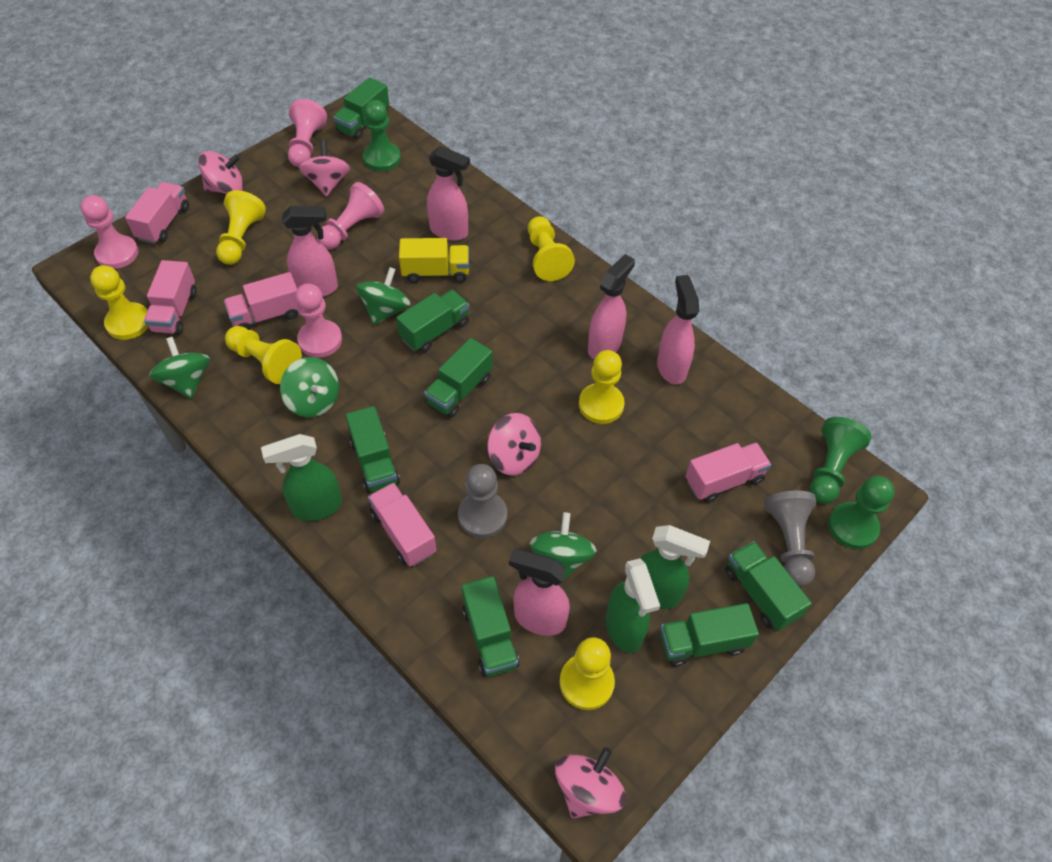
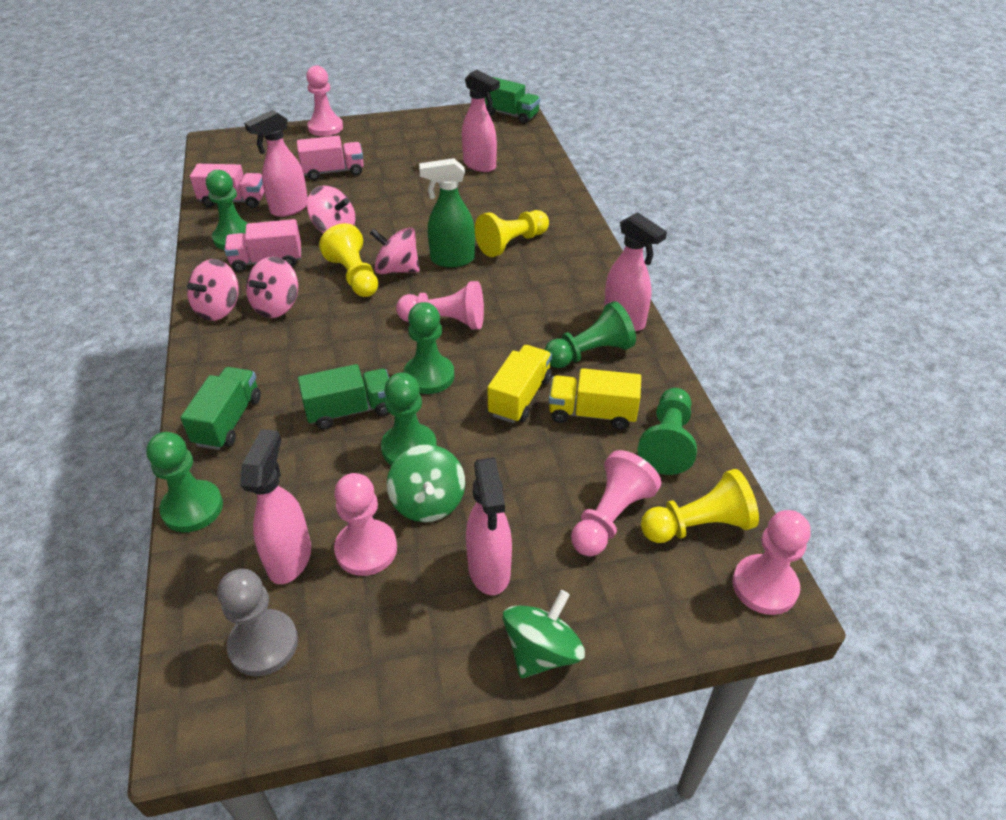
green pawn: [363,100,401,171] [810,417,872,504] [828,476,895,549] = 3 -> [146,432,223,532] [206,170,248,250] [381,373,437,465] [404,302,454,394] [544,301,636,368] [638,388,697,475] = 6
green spinning top: [149,337,210,399] [280,357,339,418] [356,267,411,325] [530,512,597,581] = 4 -> [387,444,465,522] [503,590,585,678] = 2
green spray bottle: [261,434,342,521] [606,558,660,653] [640,525,710,609] = 3 -> [419,158,475,267] = 1
green truck: [333,77,389,139] [346,406,400,493] [396,290,469,352] [424,338,493,417] [462,576,520,677] [660,603,759,667] [725,541,812,631] = 7 -> [180,367,261,450] [298,364,389,429] [485,77,540,124] = 3
grey pawn: [458,464,507,538] [764,491,817,586] = 2 -> [217,569,298,676] = 1
pink pawn: [81,195,139,269] [288,99,327,167] [295,283,342,358] [317,182,384,249] = 4 -> [306,65,343,136] [334,473,397,576] [396,281,484,330] [571,450,661,556] [732,510,811,615] = 5
pink truck: [125,182,189,244] [144,260,197,335] [224,272,298,330] [368,483,437,567] [686,443,771,503] = 5 -> [190,164,264,208] [224,219,301,272] [297,136,364,180] = 3
yellow pawn: [90,265,148,340] [216,190,266,265] [225,326,302,384] [528,216,575,281] [560,637,615,710] [579,350,625,424] = 6 -> [319,223,378,297] [475,210,549,257] [641,469,759,543] = 3
yellow truck: [399,238,469,283] = 1 -> [488,345,552,423] [549,368,641,430] = 2

